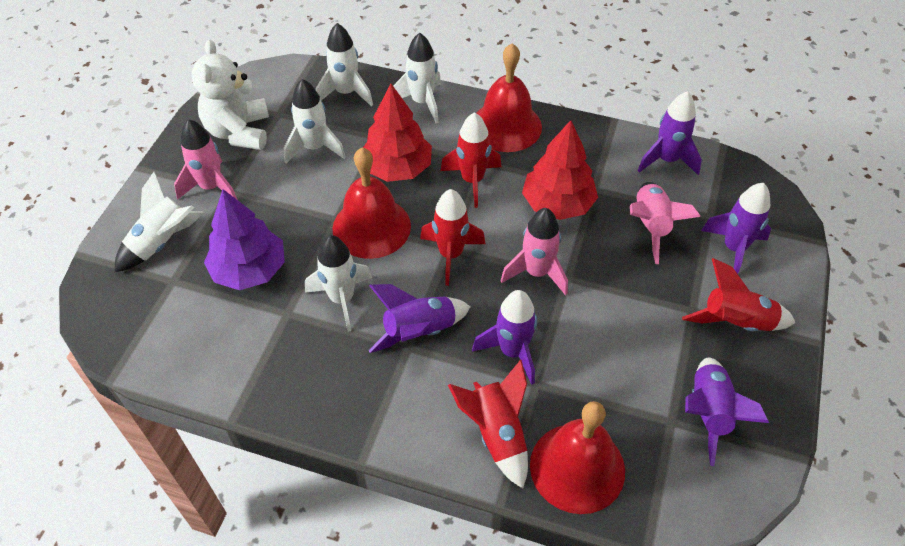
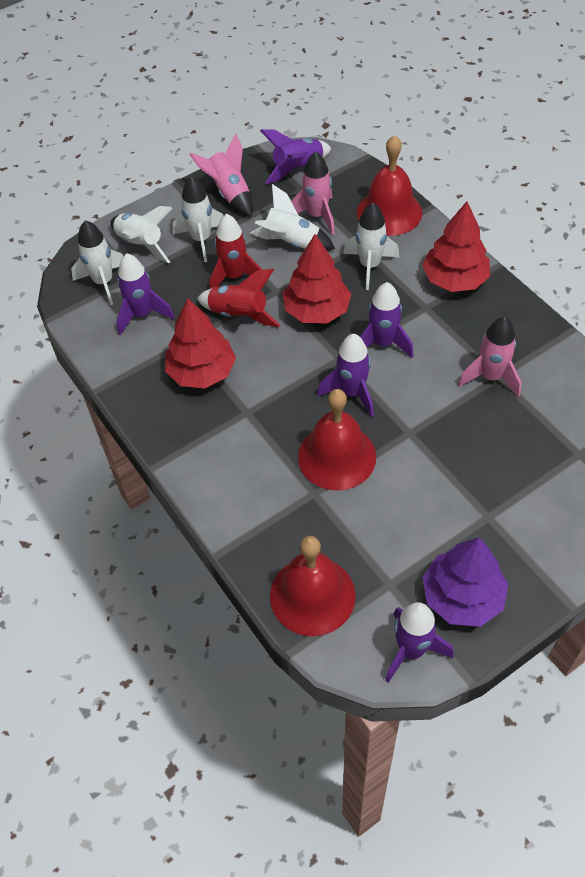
red rocket: [420,189,485,286] [440,112,501,208] [448,360,528,488] [682,258,796,331] = 4 -> [197,268,280,327] [209,214,262,289] = 2
red tree: [363,84,432,182] [522,120,598,220] = 2 -> [165,298,236,388] [283,234,351,324] [422,201,490,292] = 3
white teddy bear: [192,39,269,150] = 1 -> none = 0

